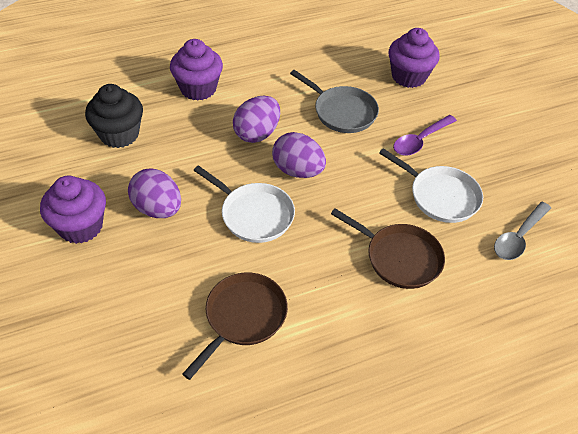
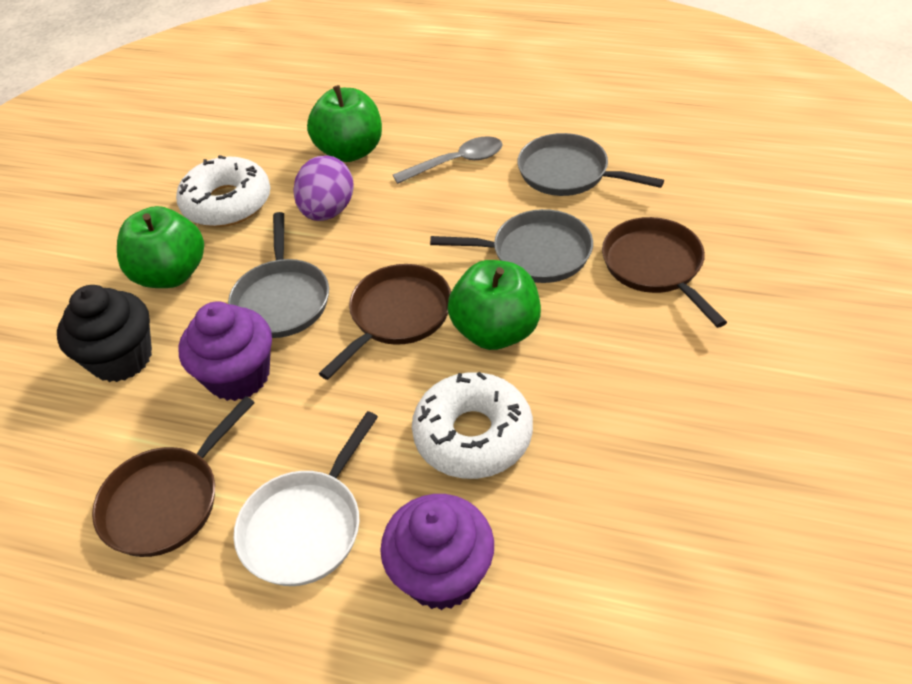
brown pan: [182,273,288,380] [331,208,445,289] = 2 -> [92,396,255,557] [319,264,451,380] [602,217,727,328] = 3
green apple: none = 0 -> [117,206,204,288] [307,85,382,162] [448,260,541,350] = 3
grey pan: [290,70,379,133] = 1 -> [228,212,329,338] [430,209,593,283] [517,133,664,196] = 3
purple cupcake: [40,176,106,244] [170,39,223,101] [389,28,439,88] = 3 -> [179,301,272,401] [380,494,494,610] = 2
purple egg: [128,169,181,218] [233,96,280,143] [272,132,326,178] = 3 -> [293,155,354,221] = 1
purple spoon: [393,115,457,156] = 1 -> none = 0
white donut: none = 0 -> [176,155,270,227] [412,372,533,479] = 2
white pan: [193,165,295,243] [379,148,483,223] = 2 -> [234,411,378,586] = 1

